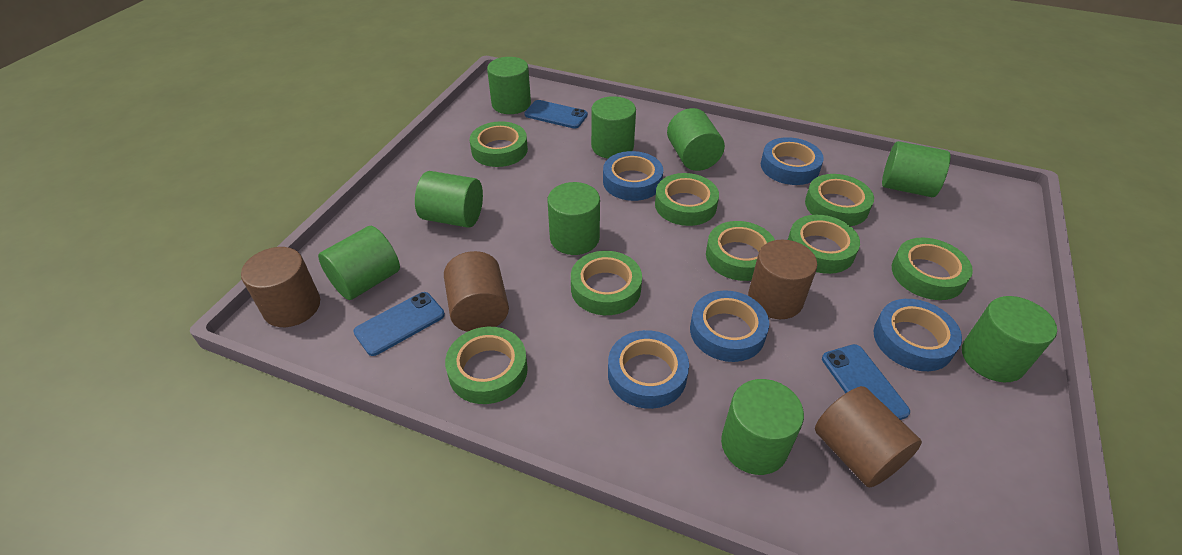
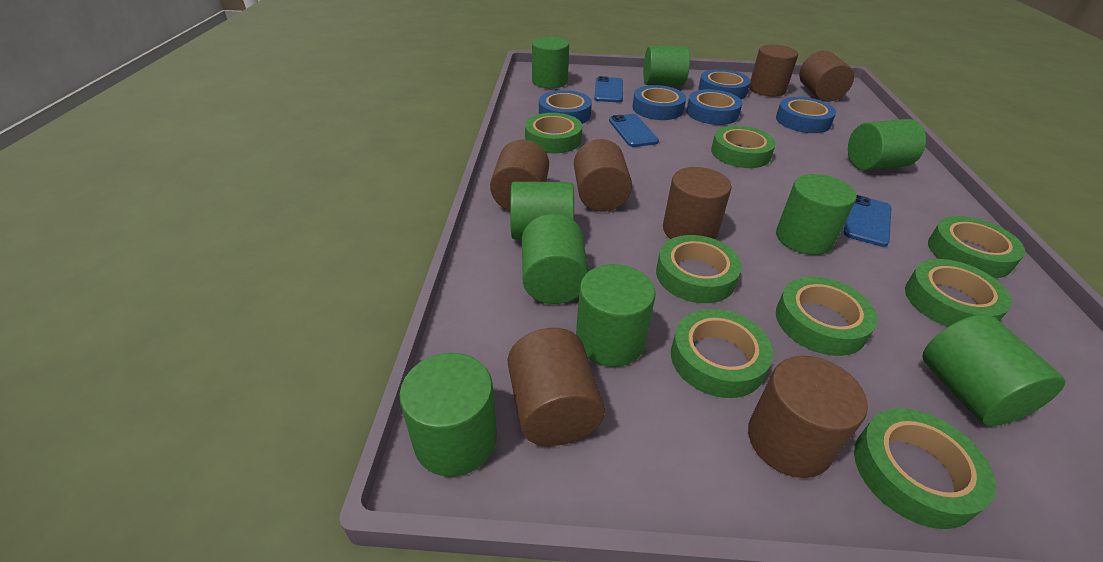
brown cylinder: [241,247,320,327] [444,251,509,332] [748,239,817,319] [815,386,922,488] = 4 -> [490,139,549,211] [508,328,605,446] [574,139,632,211] [663,167,732,239] [748,356,868,478] [749,44,798,97] [799,51,854,102] = 7

